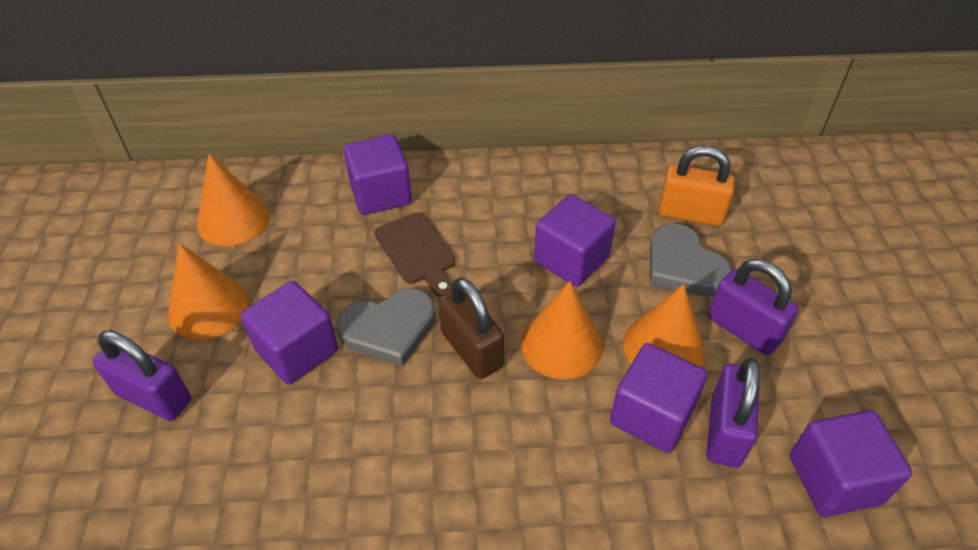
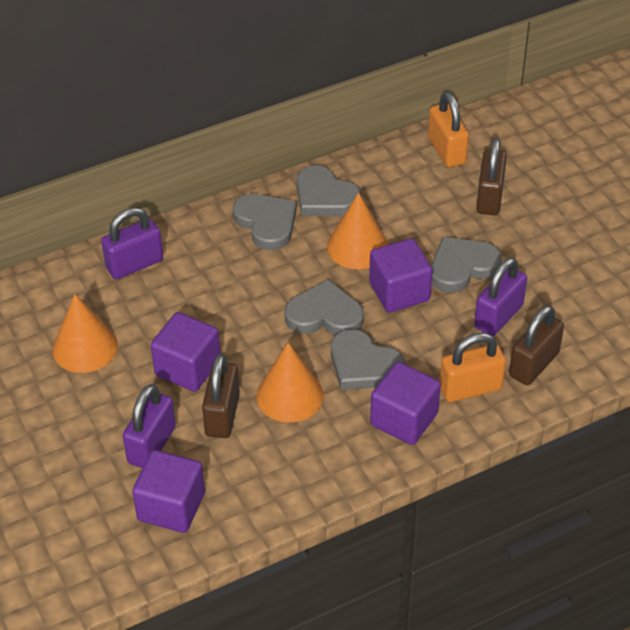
brown cutting board: [374,212,455,297] = 1 -> none = 0
brown padlock: [438,277,504,379] = 1 -> [202,354,240,438] [476,138,507,216] [509,305,564,385] = 3
grey heart: [336,288,435,366] [650,224,732,296] = 2 -> [233,194,297,250] [284,279,364,335] [296,165,361,216] [331,329,405,390] [431,237,502,293] = 5
orange cone: [168,243,249,340] [197,154,269,246] [521,281,603,379] [623,284,706,367] = 4 -> [52,294,118,373] [257,343,323,422] [327,193,388,269] = 3
orange padlock: [659,146,735,226] = 1 -> [428,92,469,167] [440,332,506,402] = 2
purple cube: [241,281,338,384] [343,134,412,215] [534,194,616,287] [610,343,708,453] [790,410,912,517] = 5 -> [132,450,205,533] [151,312,220,392] [369,238,432,313] [370,362,441,445] = 4

